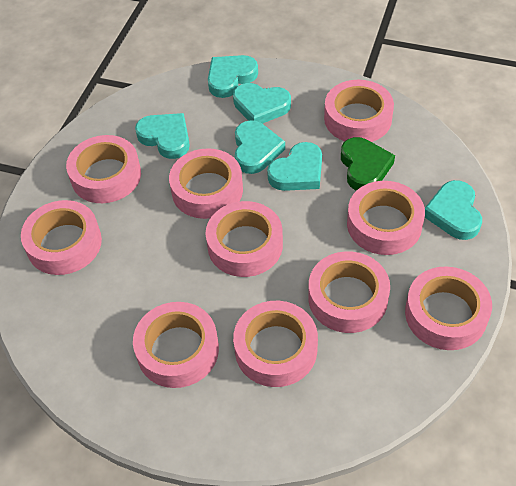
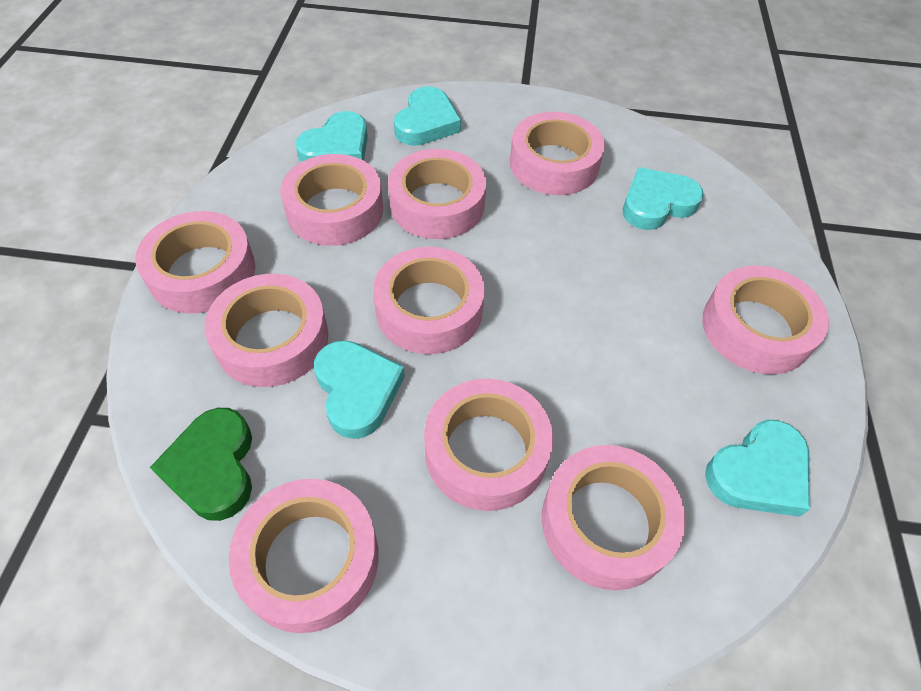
turquoise heart: [135,113,190,159] [208,55,258,98] [233,83,291,124] [235,120,285,174] [267,142,322,191] [425,180,482,240] = 6 -> [295,111,368,162] [314,340,405,439] [394,86,461,146] [623,167,704,230] [705,420,810,517] = 5

